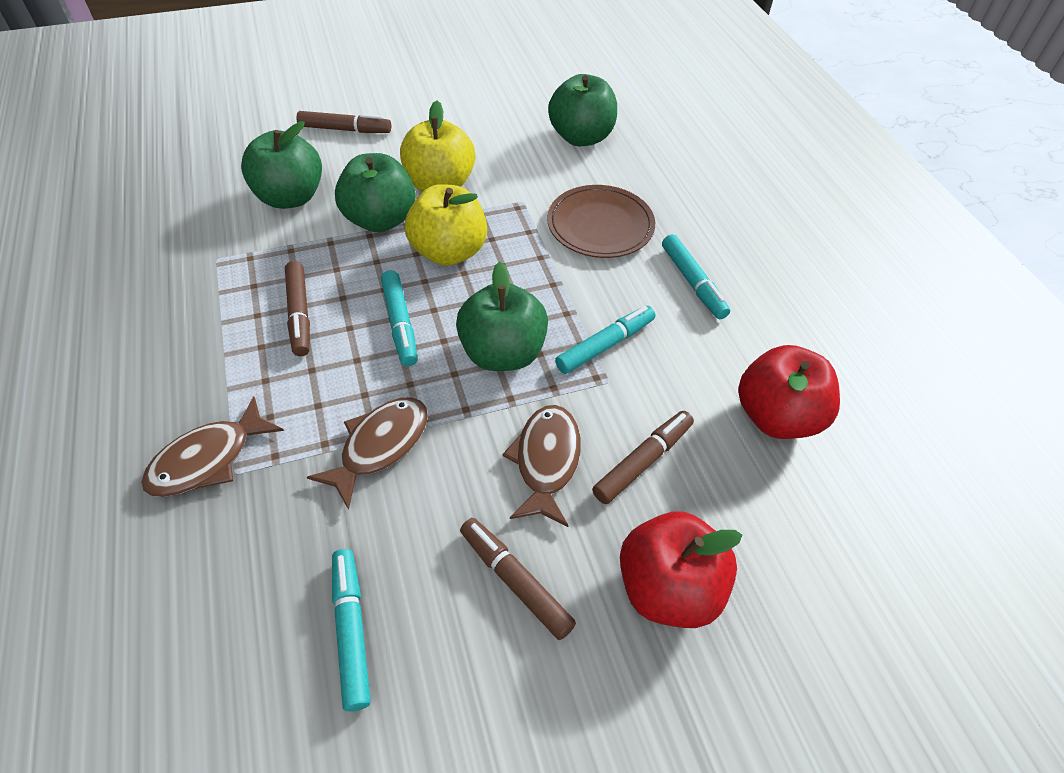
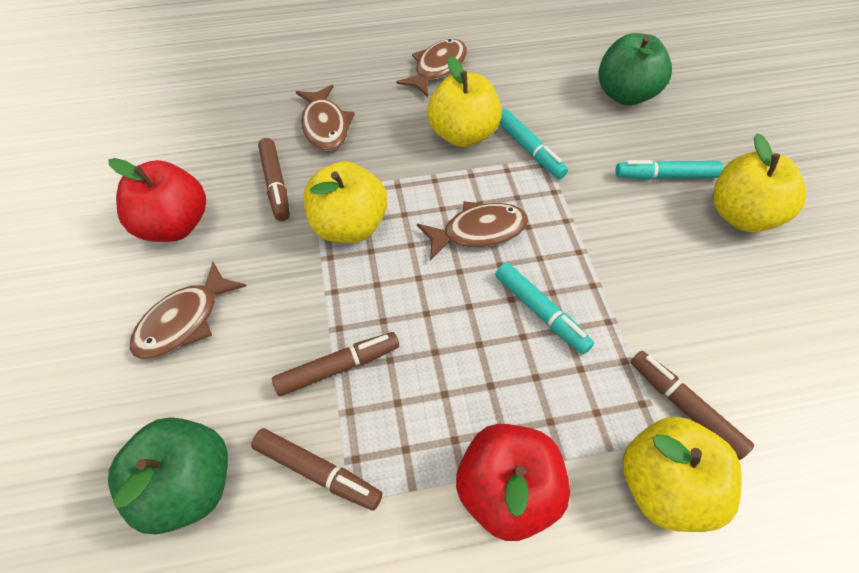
brown fish: [141,396,284,497] [307,397,428,510] [502,405,581,527] = 3 -> [130,261,247,359] [296,85,355,151] [396,39,467,97] [417,201,528,261] = 4
brown plate: [547,185,655,258] = 1 -> none = 0
green apple: [241,121,322,209] [335,153,416,232] [456,262,548,371] [548,74,617,146] = 4 -> [108,417,228,534] [598,33,672,106] = 2
turquoise marker: [332,549,370,712] [381,270,418,366] [555,306,656,374] [662,234,730,319] = 4 -> [495,263,594,354] [500,109,568,179] [615,160,723,179] = 3
yellow apple: [400,101,475,192] [405,184,487,266] = 2 -> [304,161,387,243] [427,56,502,147] [623,417,742,532] [713,133,806,232] = 4

